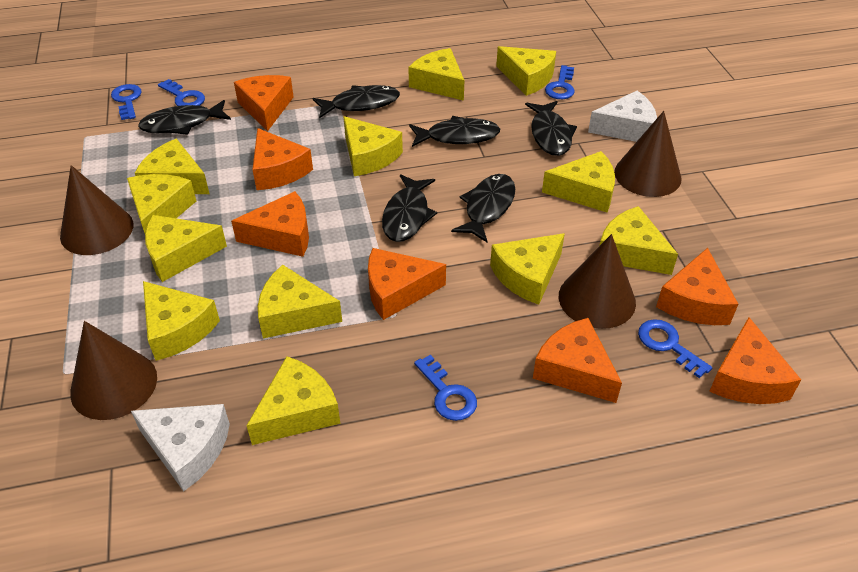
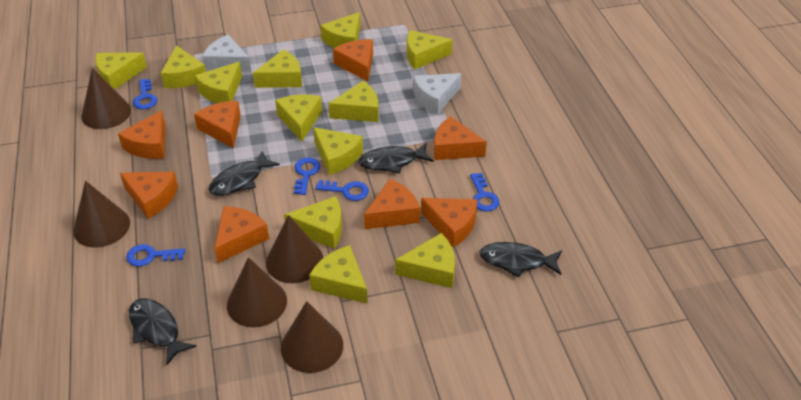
black fish: [138,100,231,135] [313,85,400,118] [382,174,437,242] [409,116,500,147] [451,174,515,242] [525,101,577,156] = 6 -> [129,298,196,365] [209,151,280,196] [358,143,434,174] [479,242,562,278] = 4
brown cone: [60,165,133,255] [70,321,157,420] [559,234,636,329] [614,111,682,197] = 4 -> [73,181,130,248] [81,68,131,129] [227,257,287,327] [266,215,323,283] [281,301,343,373] = 5
orange cheese: [231,191,309,257] [234,75,294,131] [252,128,313,190] [368,248,446,320] [533,318,622,403] [656,248,738,325] [709,317,801,404] = 7 -> [118,110,166,159] [120,172,178,219] [194,101,241,148] [214,206,269,263] [333,39,373,82] [364,179,420,229] [421,198,478,247] [434,116,487,160] = 8

